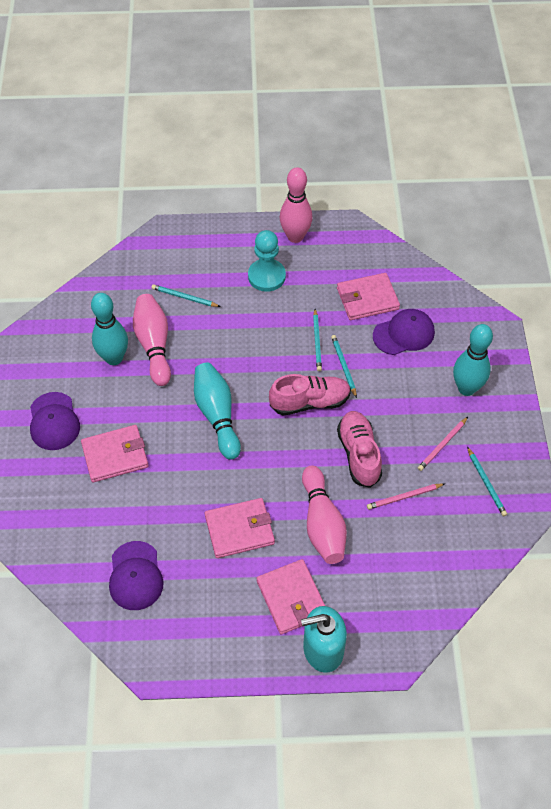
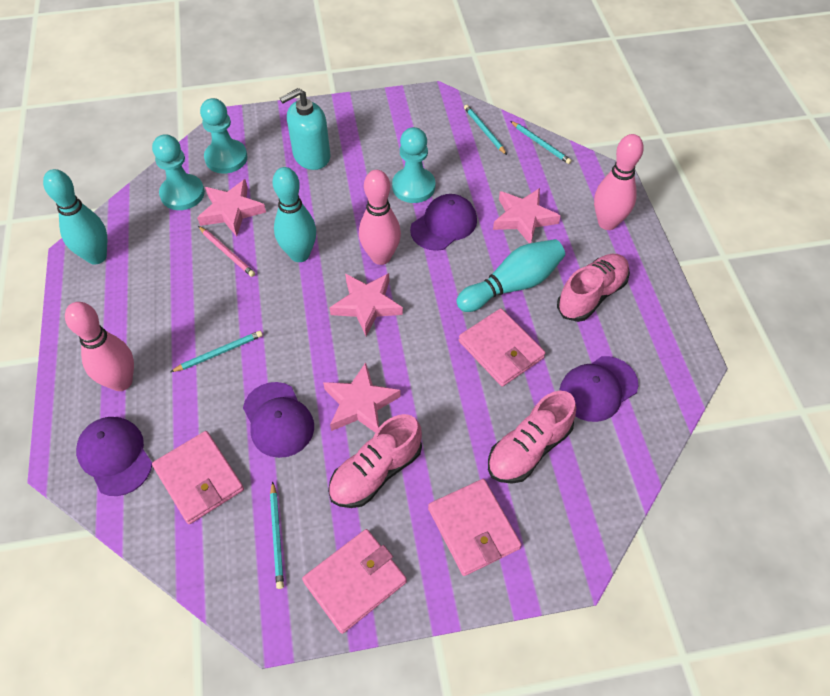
pink pencil: [367,483,444,510] [418,417,468,471] = 2 -> [198,226,255,277] = 1
pink shoe: [269,374,351,416] [337,411,382,488] = 2 -> [328,414,422,508] [488,391,576,484] [557,254,630,322] = 3
pink star: none = 0 -> [197,179,266,236] [323,362,401,433] [329,273,403,336] [493,188,560,244] = 4
purple cap: [30,392,80,450] [109,541,164,610] [373,309,435,355] = 3 -> [76,417,152,496] [243,382,314,458] [410,194,477,251] [559,356,638,422] = 4
turquoise pawn: [248,230,286,292] = 1 -> [152,134,205,210] [200,98,248,174] [392,127,435,203] = 3

